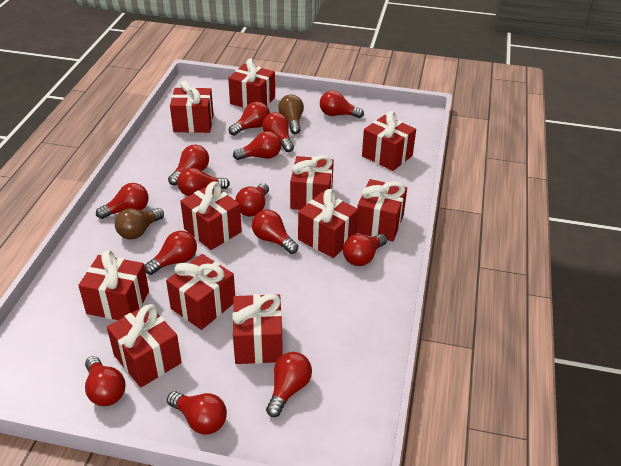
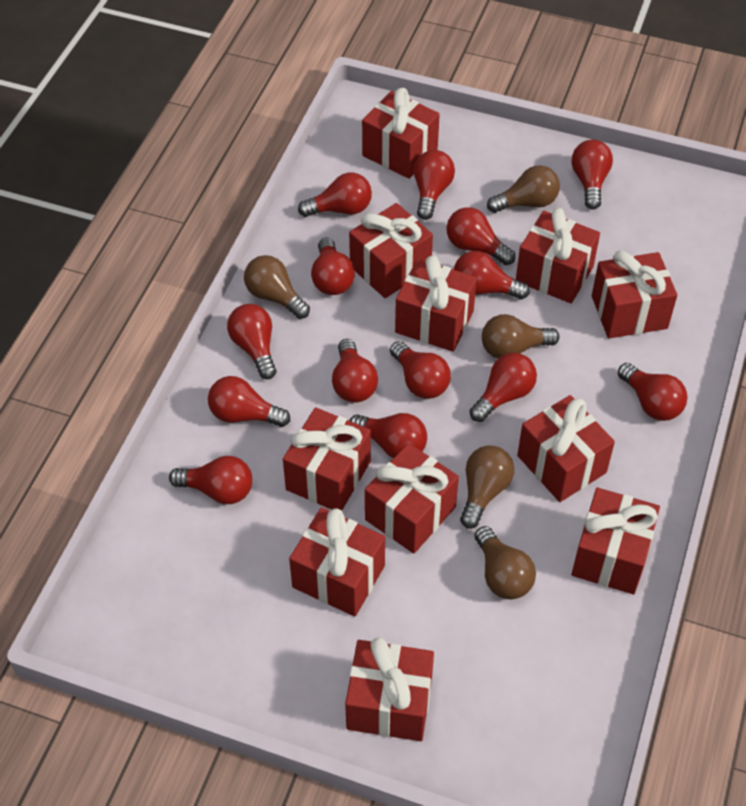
brown light bulb: [115,208,164,239] [278,95,304,134] = 2 -> [244,255,310,319] [460,445,514,529] [475,526,536,599] [482,314,559,358] [487,165,560,213] = 5

